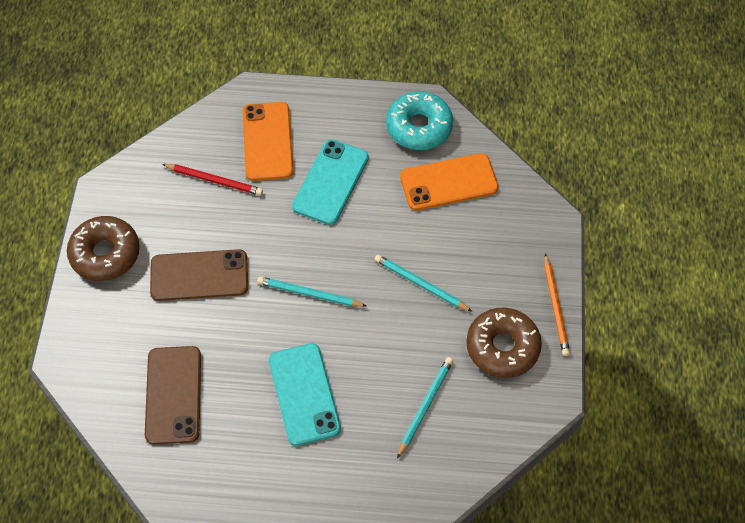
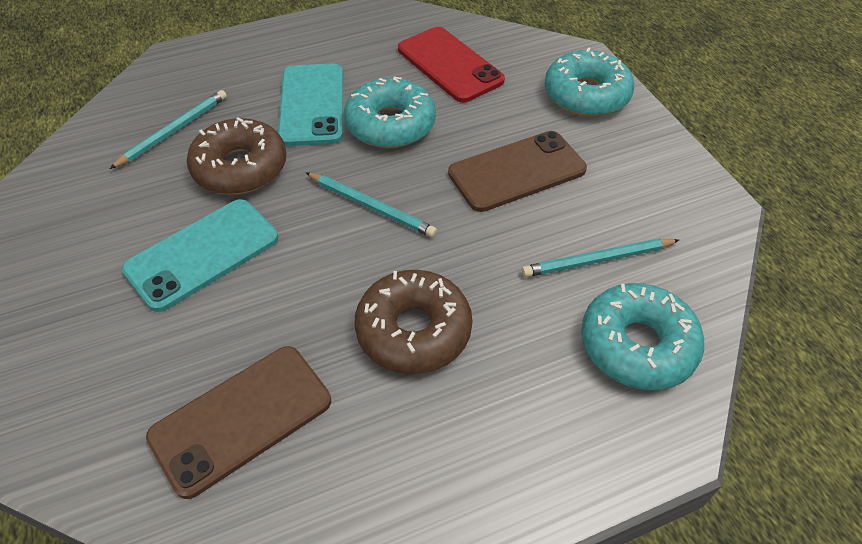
orange pencil: [544,253,570,356] = 1 -> none = 0
orange phone: [243,102,294,181] [400,153,499,211] = 2 -> none = 0
red pencil: [162,164,263,195] = 1 -> none = 0
red phone: none = 0 -> [398,27,505,102] = 1
turquoise donut: [386,91,453,150] = 1 -> [344,77,436,148] [545,47,634,117] [581,283,704,390] = 3

